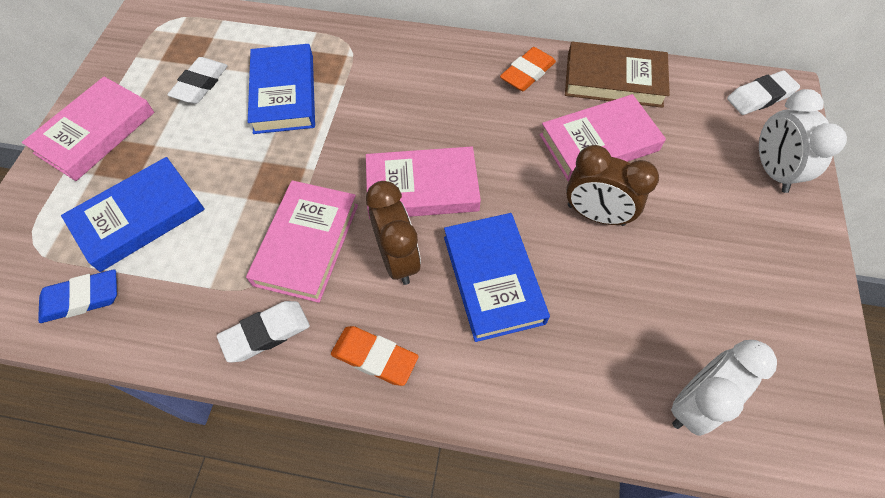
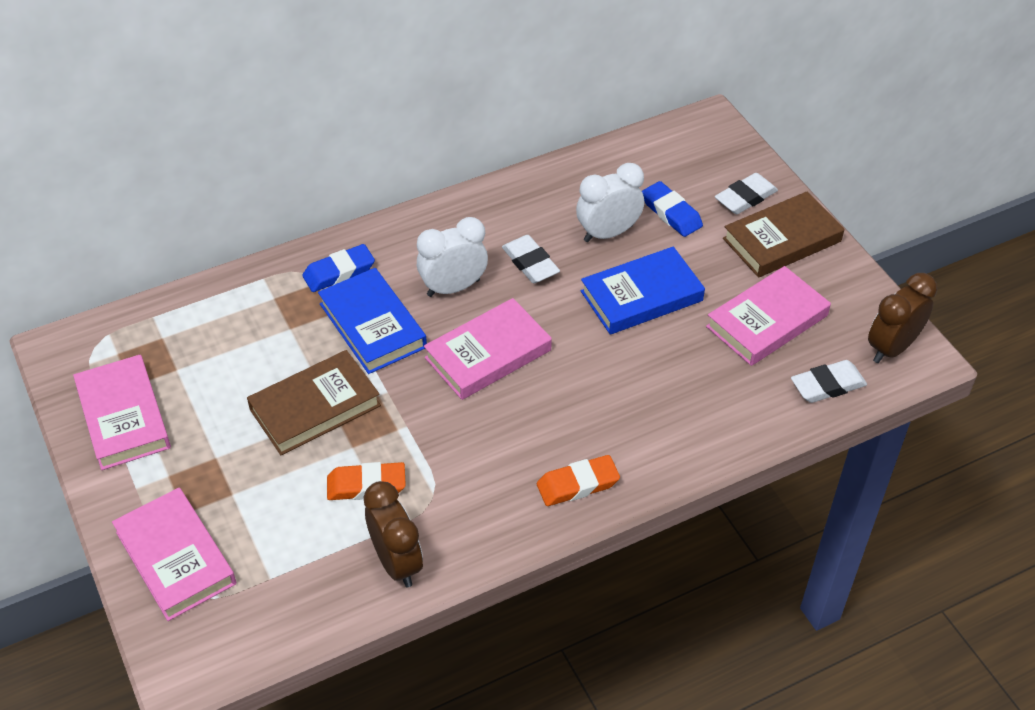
blue book: [61,157,205,272] [248,44,315,134] [444,213,550,342] = 3 -> [318,268,427,374] [581,247,705,335] = 2
blue eraser: [38,269,117,323] = 1 -> [302,244,375,292] [642,181,703,237] = 2
brown book: [565,42,670,108] = 1 -> [247,350,381,455] [723,191,844,278] = 2

